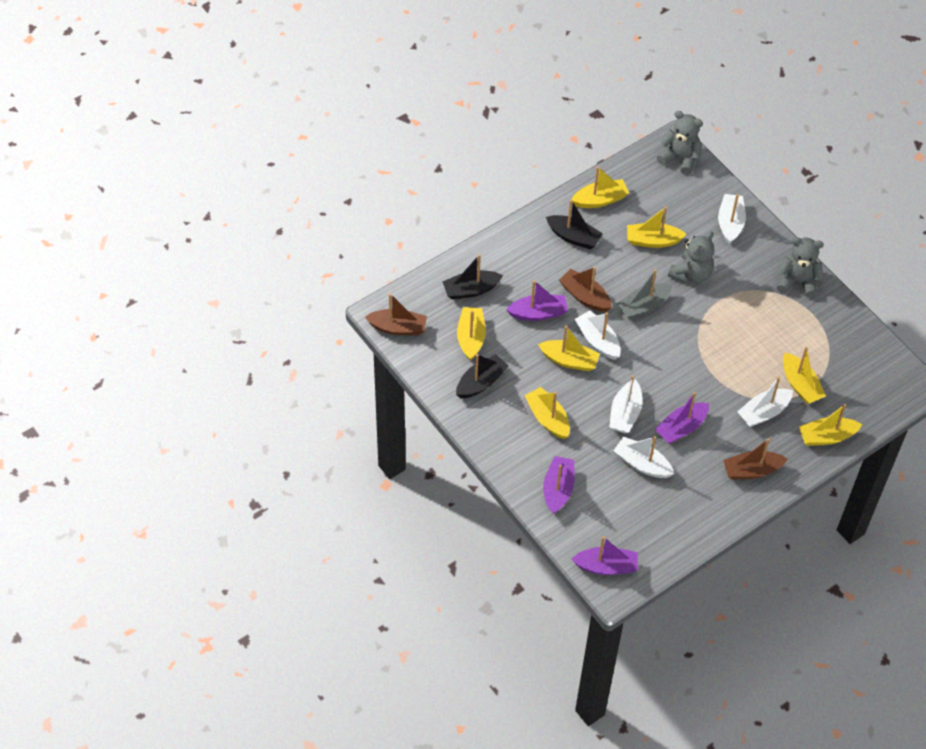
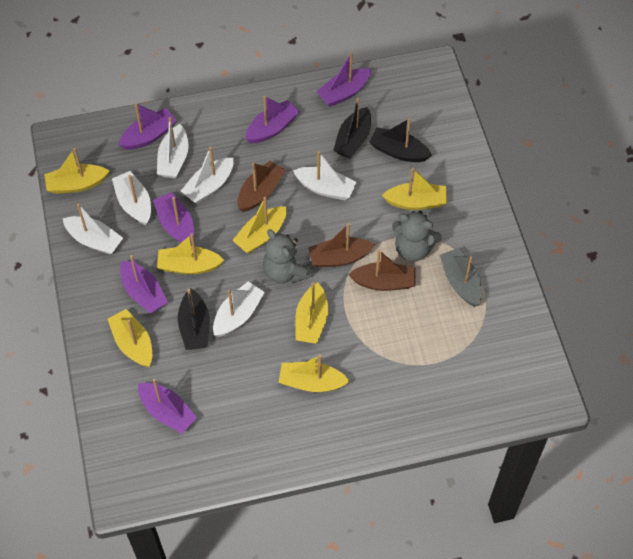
grey teddy bear: [657,111,703,175] [668,231,714,283] [777,237,824,298] = 3 -> [263,229,313,284] [392,211,442,262] = 2
purple boat: [506,280,568,321] [543,456,575,514] [572,536,638,575] [655,392,709,444] = 4 -> [119,103,177,150] [120,255,168,313] [138,379,197,434] [153,192,194,243] [245,96,300,143] [316,52,371,107] = 6
white boat: [575,310,621,360] [609,375,643,433] [614,436,674,478] [718,194,746,244] [737,377,793,427] = 5 -> [63,203,123,255] [112,171,151,225] [157,117,189,178] [181,146,234,204] [213,281,265,337] [293,151,357,200] = 6

